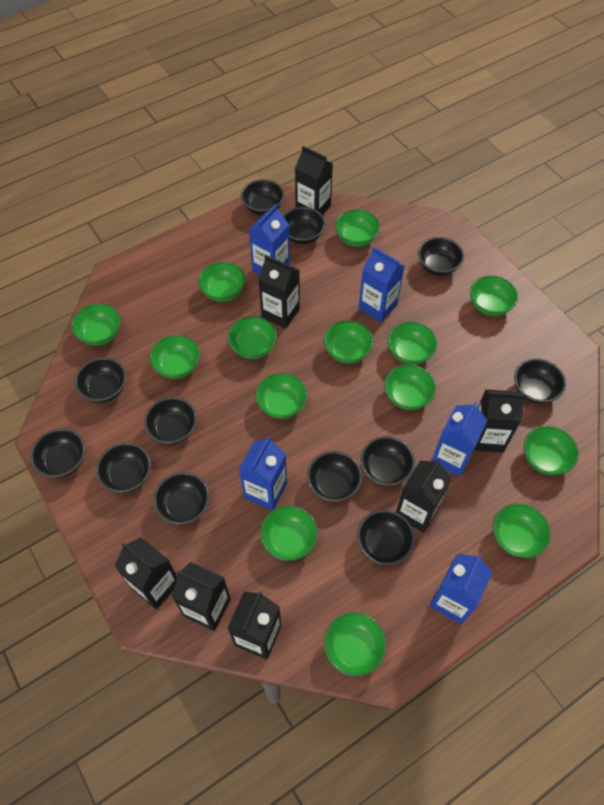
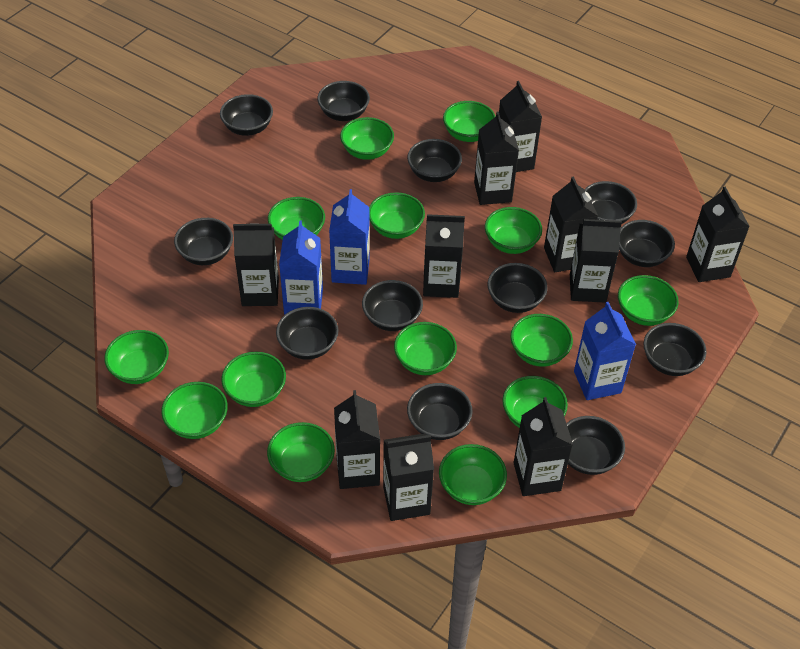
black carton: [114,538,177,610] [172,562,231,631] [227,592,281,660] [258,255,300,329] [295,146,333,215] [396,459,452,533] [474,389,526,453] = 7 -> [233,223,279,306] [334,390,380,489] [383,433,434,521] [423,214,465,298] [474,111,519,205] [499,81,542,172] [514,397,573,496] [544,176,598,272] [570,219,622,303] [686,187,750,282] = 10
blue carton: [239,436,287,511] [249,204,290,275] [359,246,404,322] [430,553,493,624] [432,401,488,477] = 5 -> [279,221,323,315] [329,189,370,285] [574,302,636,400] = 3

